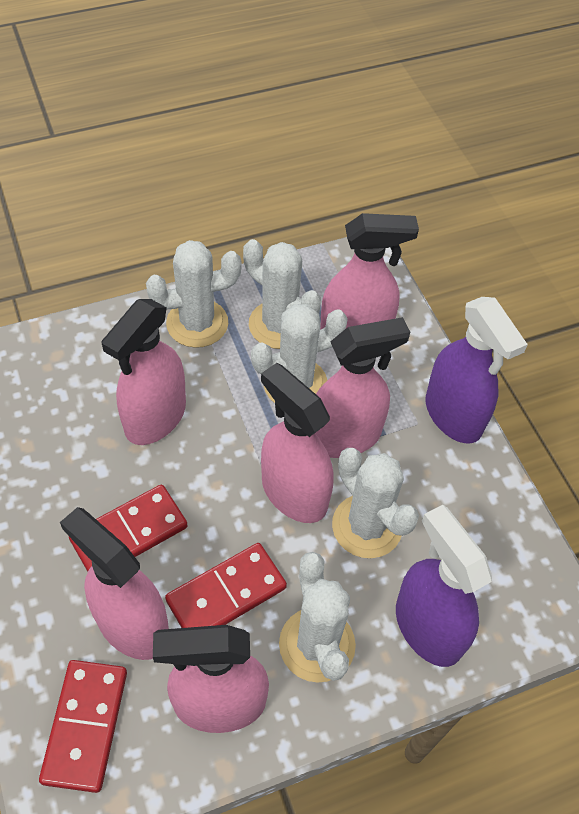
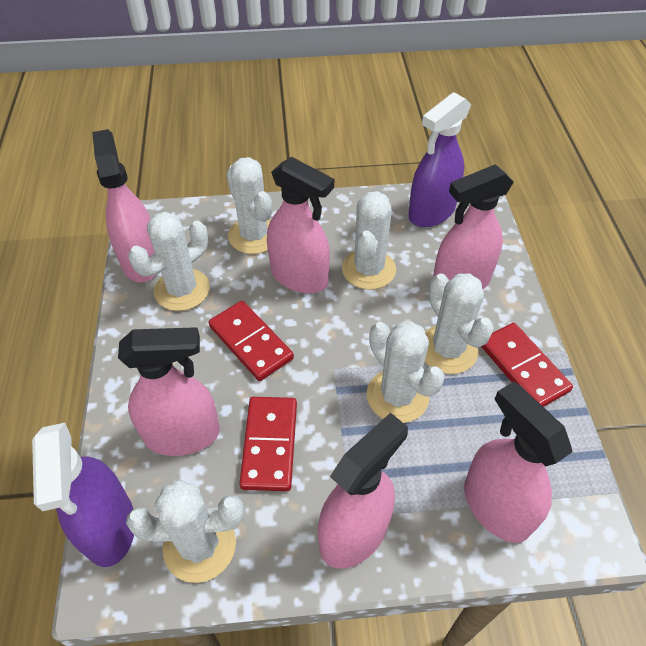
white cactus: [146,240,242,348] [243,239,321,349] [251,304,348,403] [279,552,356,683] [332,448,419,558] = 5 -> [126,480,244,583] [128,212,210,311] [226,157,272,254] [342,191,396,290] [367,321,445,423] [425,273,494,374] = 6

